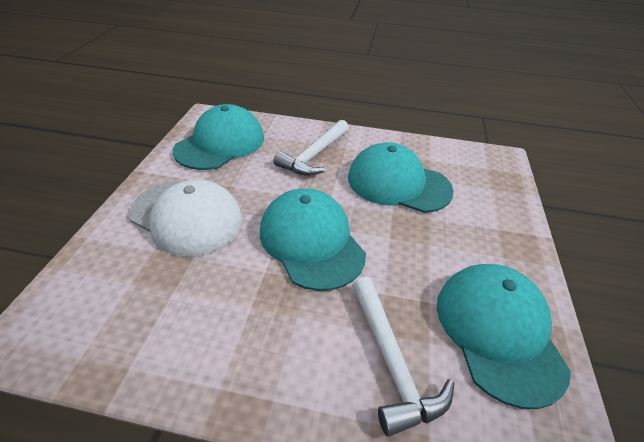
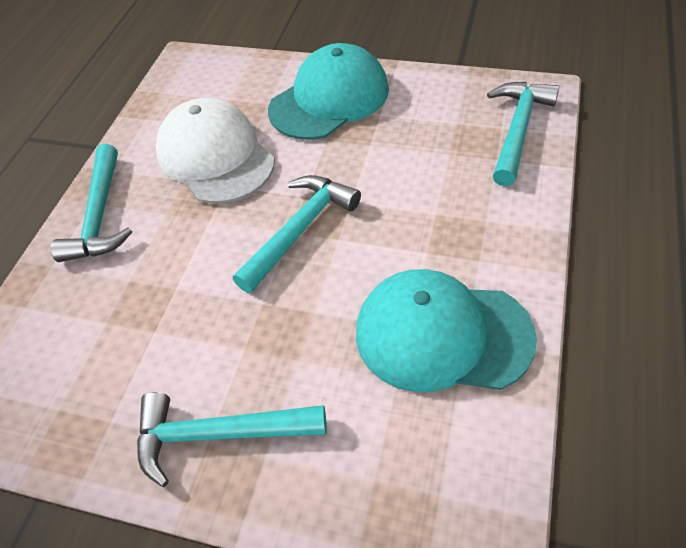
turquoise cap: [173,104,264,170] [260,188,366,291] [348,142,454,213] [437,264,571,409] = 4 -> [268,43,389,140] [356,269,537,392] = 2
turquoise hammer: none = 0 -> [51,144,132,262] [137,392,327,487] [233,175,361,293] [487,82,559,186] = 4
white hammer: [273,120,349,176] [352,277,455,437] = 2 -> none = 0

